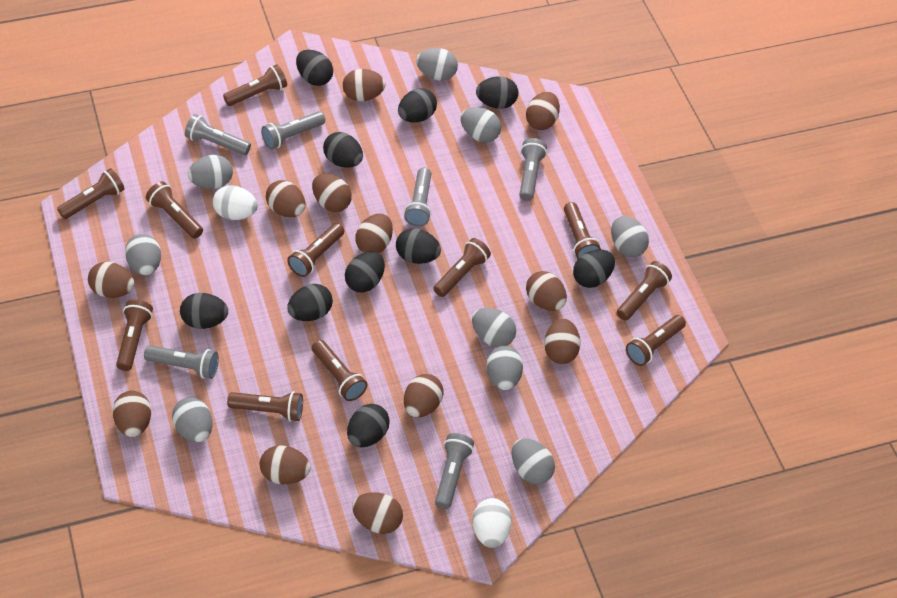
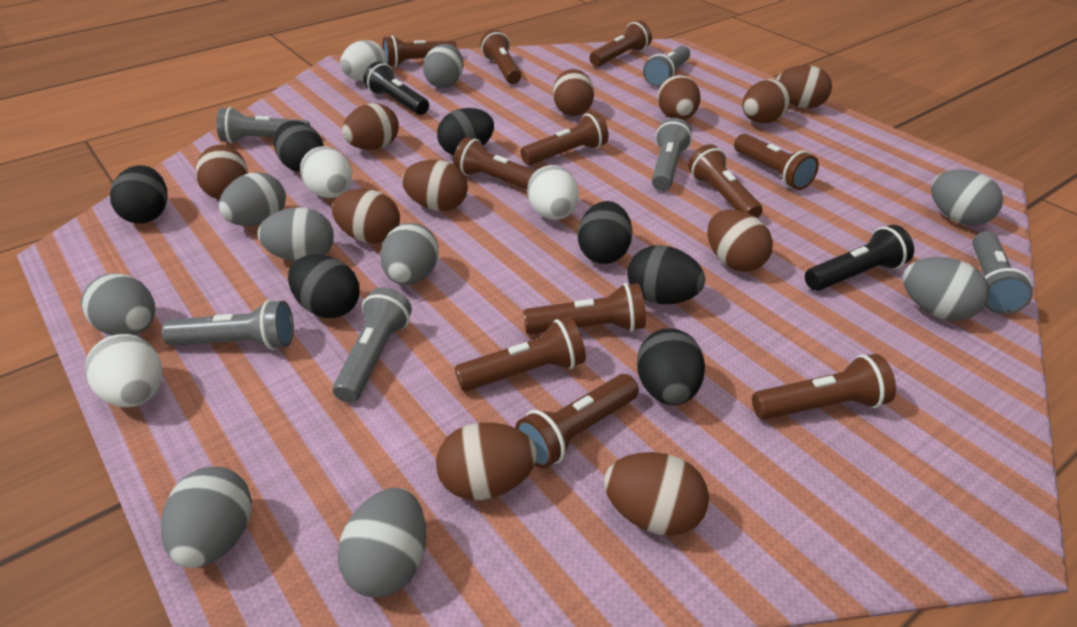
black egg: [180,293,228,329] [287,284,333,321] [296,50,333,86] [323,132,363,168] [345,251,385,292] [347,404,390,447] [396,228,441,264] [398,88,437,122] [476,76,518,109] [573,249,615,288] = 10 -> [110,165,168,224] [274,121,324,172] [288,254,360,318] [437,108,494,155] [578,201,633,264] [627,245,705,304] [637,328,705,405] = 7
black flashlight: none = 0 -> [363,62,429,115] [805,225,914,291] = 2
brown egg: [88,262,134,298] [112,391,151,437] [260,445,311,484] [266,180,305,217] [312,173,352,212] [343,69,386,101] [352,492,403,534] [356,213,393,253] [404,374,444,417] [526,92,560,130] [526,271,567,311] [544,318,580,364] = 12 -> [196,145,248,200] [332,189,400,244] [342,103,399,150] [402,160,468,211] [436,422,537,500] [553,69,594,116] [604,452,709,536] [657,75,701,120] [708,210,773,272] [742,79,791,123] [776,65,832,108] = 11
white egg: [213,185,258,220] [473,498,512,548] = 2 -> [85,334,162,407] [300,146,352,198] [340,40,387,81] [527,165,579,220] = 4

